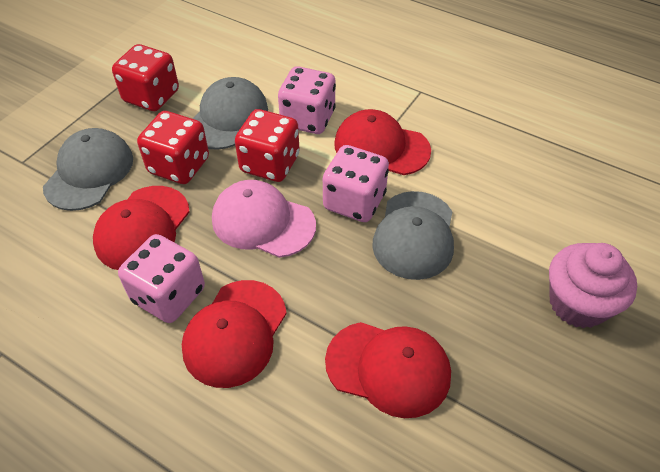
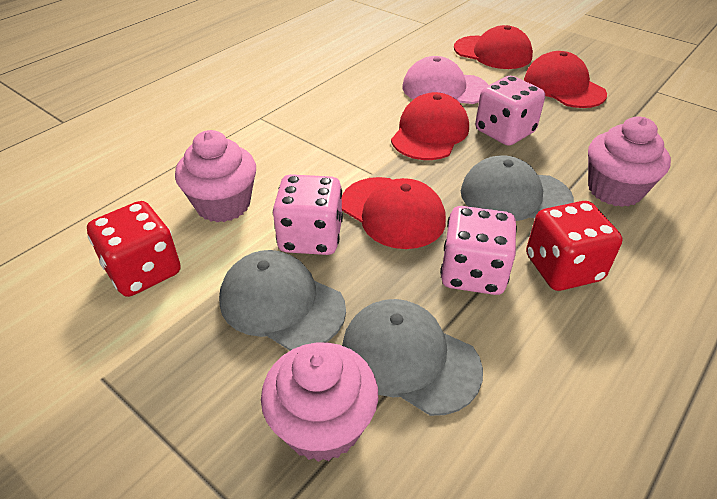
pink cupcake: [549,243,637,328] = 1 -> [175,130,256,222] [261,342,378,462] [588,116,671,207] = 3
red dice: [112,44,179,111] [137,111,209,184] [235,109,300,182] = 3 -> [87,201,181,297] [526,201,623,291] = 2

